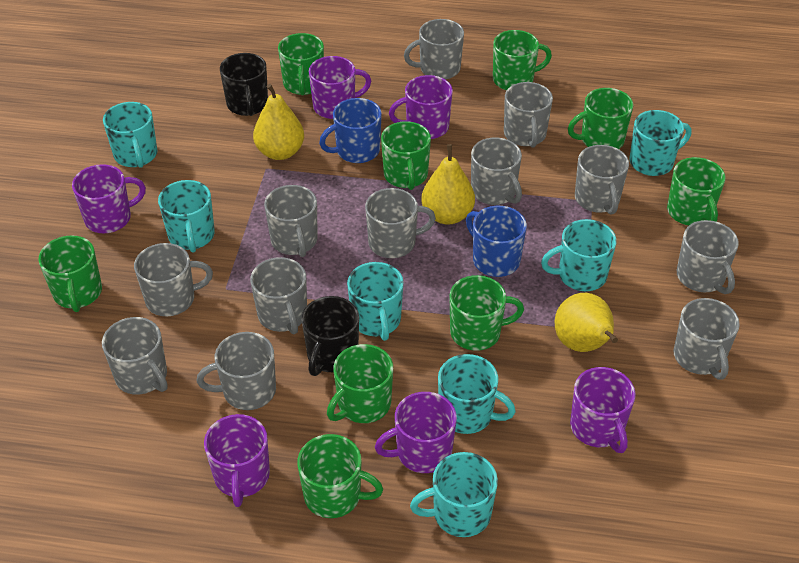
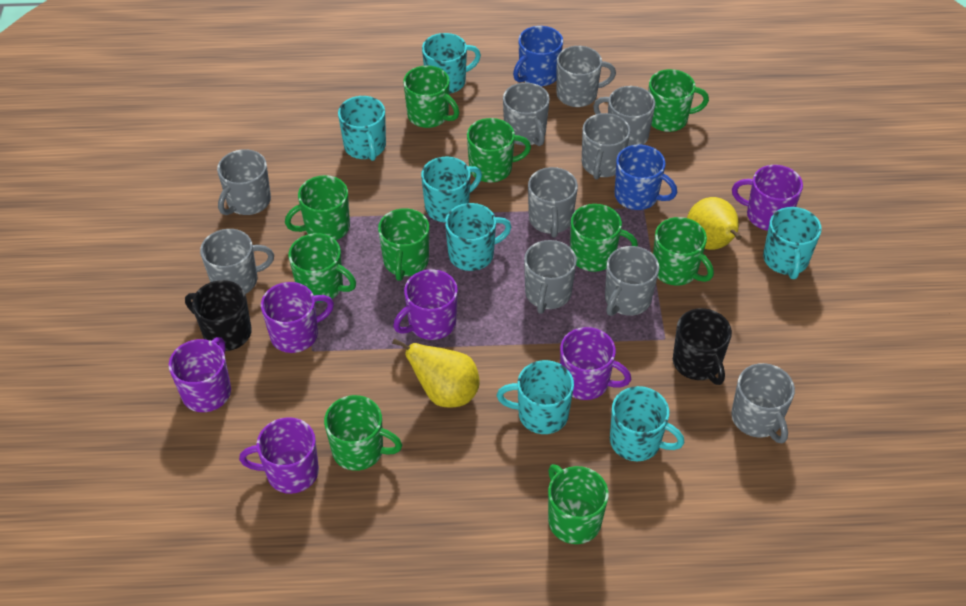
green mug: [38,235,102,312] [278,33,324,95] [297,434,383,518] [327,344,393,423] [381,121,431,190] [449,275,524,351] [493,30,552,91] [568,88,634,149] [667,157,726,225] = 9 -> [285,175,350,240] [288,233,356,302] [324,395,402,471] [378,208,429,281] [403,65,459,128] [467,118,531,182] [548,464,609,544] [570,204,638,272] [648,69,709,132] [653,217,714,286] = 10
grey mug: [102,317,168,395] [134,243,213,316] [196,332,276,410] [250,257,307,334] [264,185,318,257] [365,188,436,258] [404,19,464,80] [471,138,522,205] [504,82,553,148] [575,145,629,215] [673,298,740,380] [677,220,739,294] = 12 -> [200,229,274,294] [217,149,271,215] [503,83,550,146] [524,240,577,314] [528,167,578,238] [557,46,616,107] [582,113,630,179] [593,86,655,146] [605,246,659,316] [731,363,795,443] = 10
yellow pear: [253,84,304,160] [421,144,475,225] [555,293,618,352] = 3 -> [392,338,479,408] [687,197,742,250] = 2

